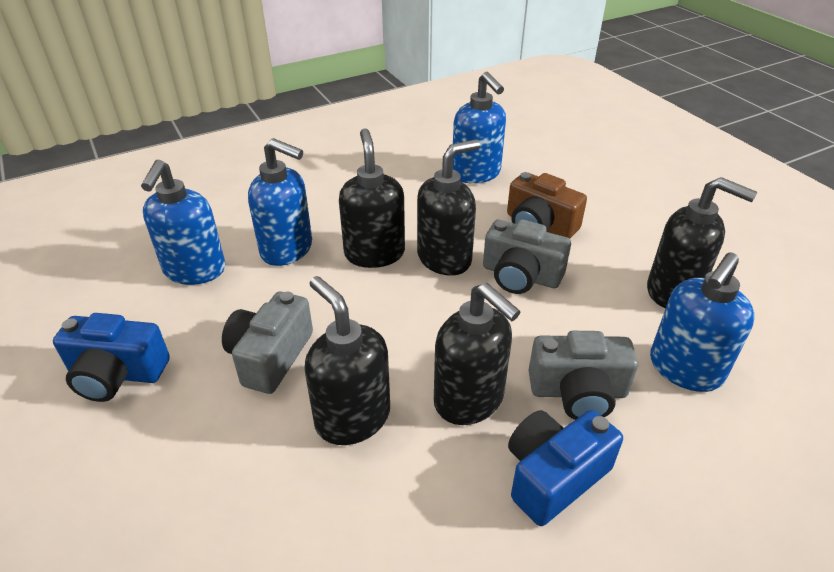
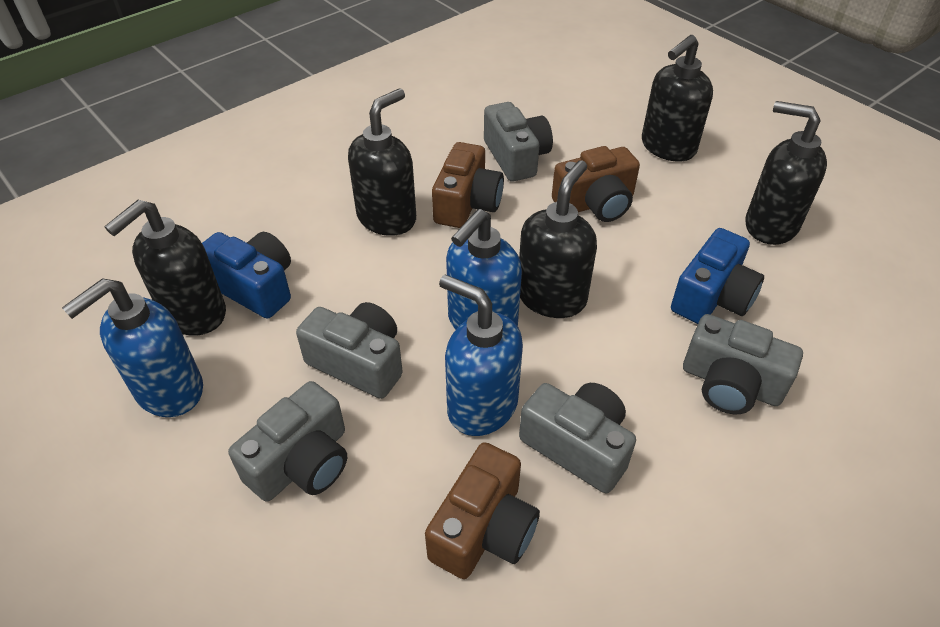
blue soap dispenser: [141,159,225,285] [248,138,312,266] [453,72,506,184] [650,252,755,392] = 4 -> [62,278,203,417] [439,275,523,436] [446,209,522,330] = 3
brown camera: [507,172,587,239] = 1 -> [425,442,540,579] [432,142,504,228] [552,146,640,222] = 3
grey camera: [222,292,313,394] [483,219,571,294] [529,331,638,420] = 3 -> [228,381,347,502] [296,302,403,399] [484,102,553,182] [519,383,636,493] [683,314,803,414] = 5

